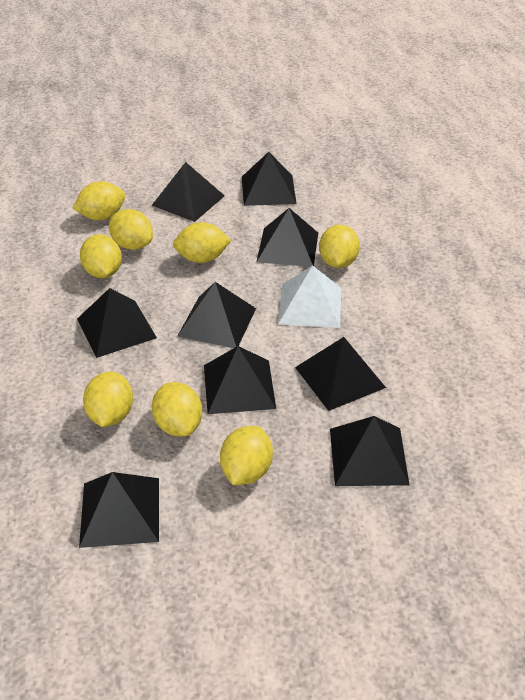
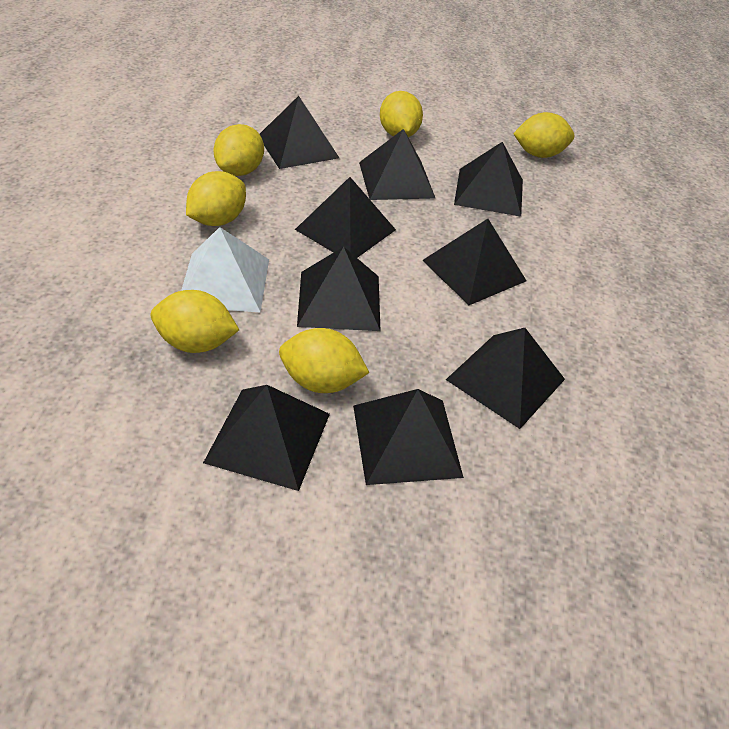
yellow lemon: [72,181,125,220] [80,234,122,278] [83,372,133,427] [109,209,153,250] [152,382,202,437] [173,222,231,263] [220,426,273,485] [319,225,360,268] = 8 -> [151,290,239,353] [186,171,246,226] [213,124,264,176] [279,328,369,393] [380,91,423,137] [513,112,574,158] = 6

